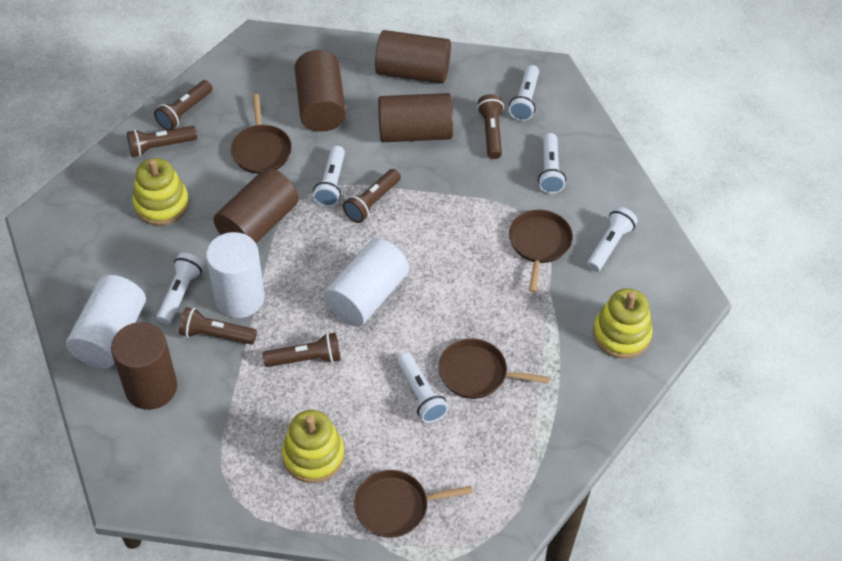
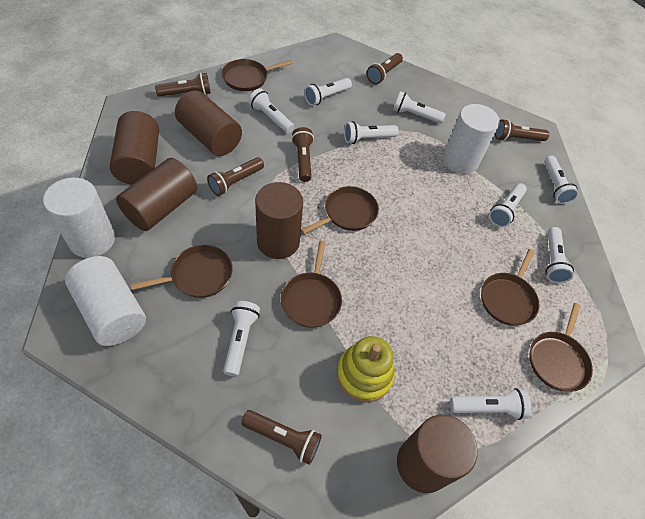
brown pan: [231,94,292,174] [354,470,473,538] [438,339,550,399] [509,210,573,292] = 4 -> [131,245,233,298] [222,59,293,91] [281,241,342,328] [301,186,379,234] [481,249,539,326] [529,303,593,392] = 6
white flashlight: [156,253,204,324] [313,146,345,207] [397,353,448,423] [509,65,539,121] [538,133,566,194] [587,207,637,272] = 6 -> [223,301,260,376] [248,88,294,133] [304,78,352,106] [344,121,399,144] [393,91,446,124] [450,388,531,420] [489,183,527,227] [544,156,579,204] [546,227,574,283] = 9
yellow stacking toy: [133,158,189,226] [282,410,345,483] [593,288,653,359] = 3 -> [337,336,395,402] = 1

